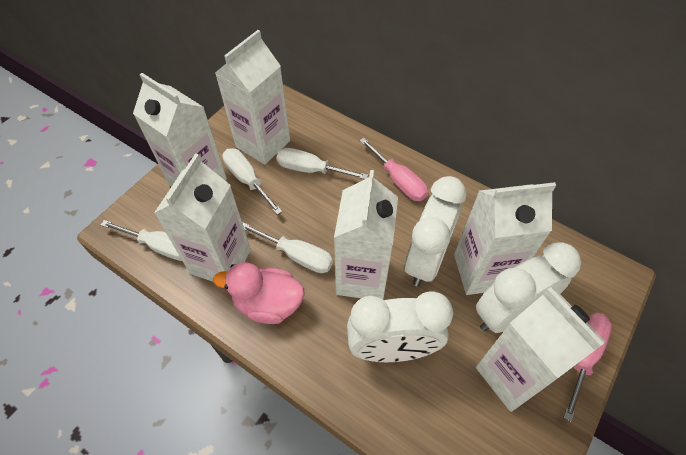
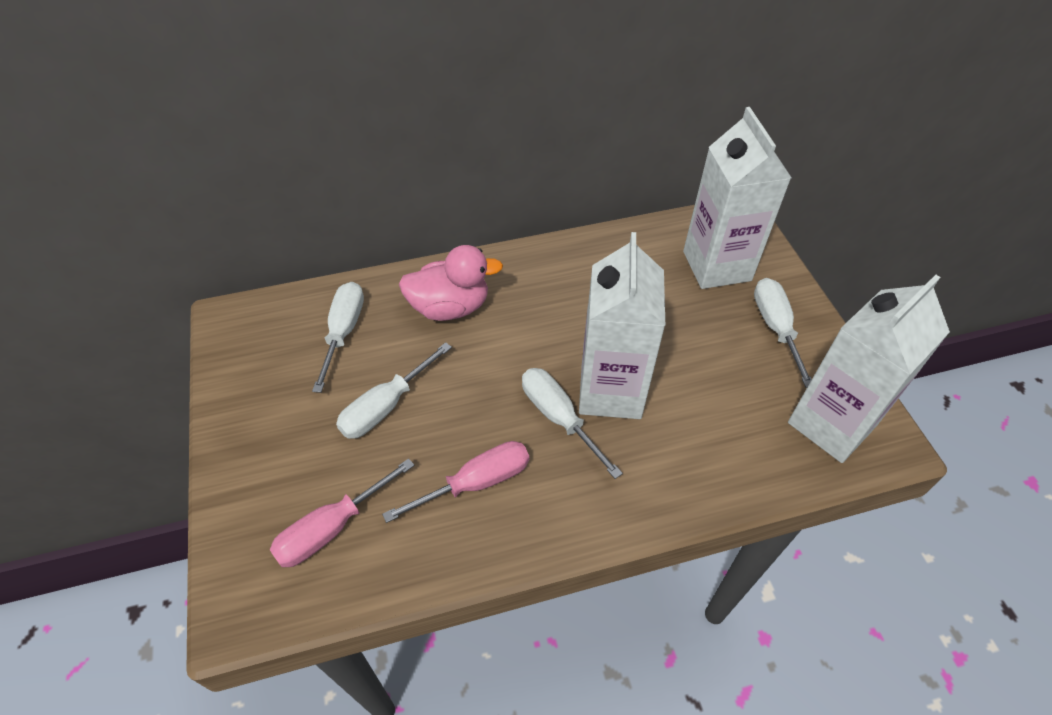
white carton: [133,73,227,187] [154,153,251,282] [215,30,290,165] [334,170,398,299] [454,182,556,295] [476,287,605,412] = 6 -> [579,232,665,419] [683,107,791,289] [788,275,950,463] = 3
white clock: [347,291,453,362] [405,176,467,286] [476,242,581,333] = 3 -> none = 0

